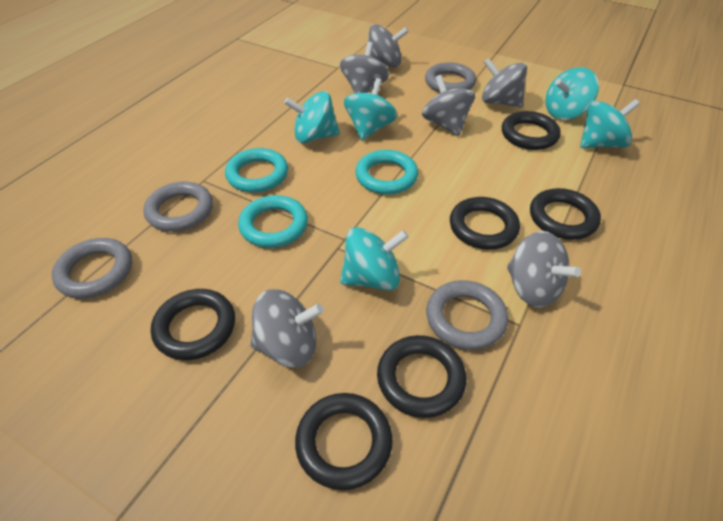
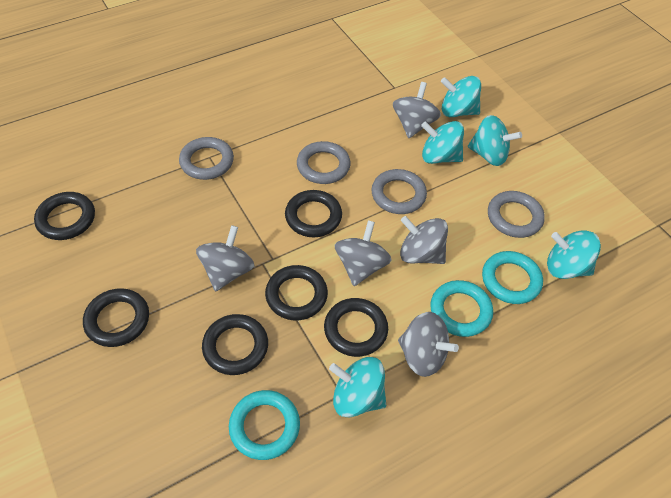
grey spinning top: [250,289,324,368] [340,42,389,93] [368,24,409,68] [422,75,475,136] [482,58,527,108] [507,231,581,307] = 6 -> [196,225,254,292] [335,220,392,286] [393,82,441,138] [398,312,459,377] [400,216,448,264] = 5

